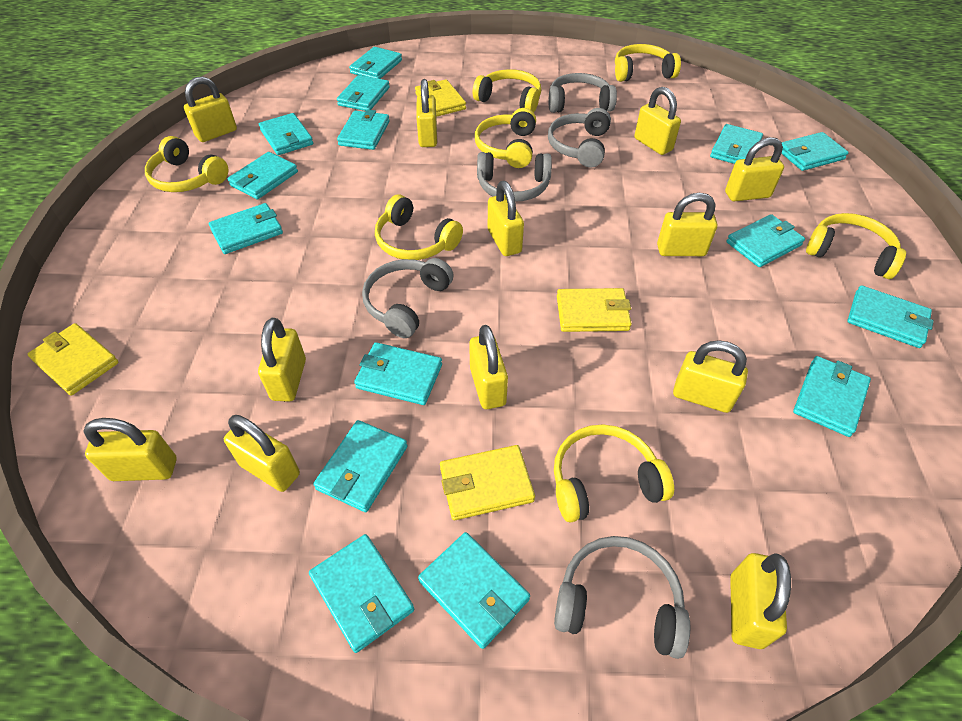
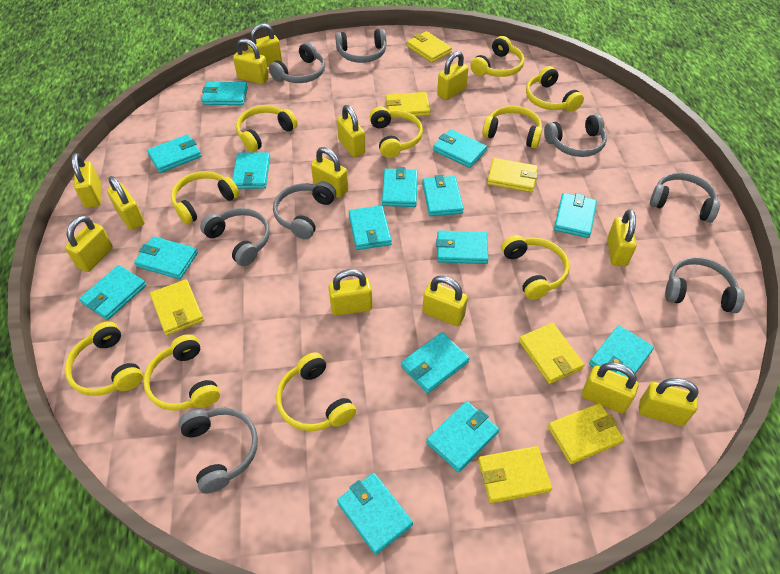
grey headphones: [362,258,454,338] [477,152,552,202] [548,108,611,167] [549,73,617,113] [554,536,690,659] = 5 -> [179,408,258,494] [200,208,270,266] [269,42,325,83] [273,181,336,239] [335,29,386,63] [544,114,607,157] [650,173,720,223] [665,257,745,313] = 8
yellow headphones: [145,136,228,192] [375,194,463,260] [473,69,541,113] [475,108,536,168] [554,424,674,522] [615,44,681,82] [806,213,906,279] = 7 -> [65,321,143,396] [143,334,220,411] [171,171,239,225] [236,105,298,152] [276,352,356,431] [370,107,423,158] [470,36,524,77] [482,106,542,148] [501,235,569,300] [526,66,584,112] = 10
yellow padlock: [83,418,177,481] [184,76,237,142] [224,415,300,492] [258,318,306,402] [416,79,437,147] [469,325,508,409] [488,181,524,256] [634,87,681,155] [657,193,717,256] [673,340,748,413] [725,137,784,201] [730,553,791,649] = 12 -> [65,215,113,272] [72,153,101,208] [107,176,144,230] [233,39,269,84] [248,23,282,67] [311,147,348,198] [328,269,372,316] [337,105,366,157] [422,276,468,326] [437,51,468,100] [582,362,638,414] [607,209,637,266] [639,378,699,426] = 13
yellow wallet: [28,323,119,396] [415,79,466,117] [440,445,535,520] [557,288,632,332] = 4 -> [150,279,204,336] [386,92,431,117] [407,31,452,63] [478,446,552,503] [487,158,538,193] [519,323,585,384] [548,403,624,464] = 7

